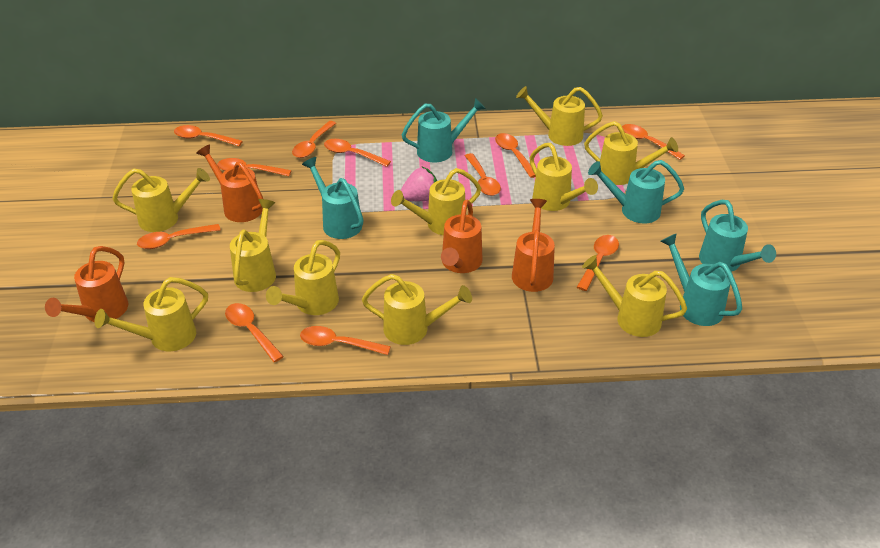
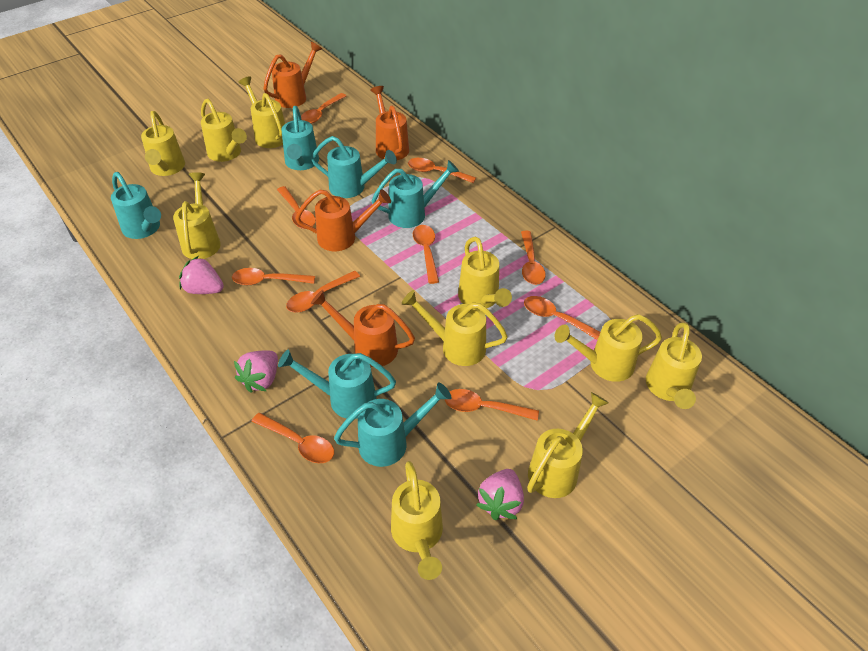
orange spoon: [137,224,220,249] [174,125,243,146] [217,158,292,176] [225,303,284,362] [292,121,336,158] [300,326,391,355] [324,139,391,167] [465,153,501,196] [495,133,536,178] [577,235,619,291] [622,124,685,160] = 11 -> [232,268,315,285] [251,413,334,463] [277,186,316,229] [286,271,360,312] [301,93,346,124] [408,158,476,183] [413,225,439,284] [445,389,539,421] [521,231,546,285] [524,296,600,340] = 10
pink strawberry: [401,167,437,201] = 1 -> [179,256,224,294] [234,350,278,393] [476,469,524,520] = 3
turquoise watering can: [302,157,363,239] [402,98,486,163] [588,160,684,223] [660,233,742,326] [699,200,776,272] = 5 -> [111,172,161,239] [278,349,396,419] [281,106,319,170] [311,136,397,198] [334,383,451,467] [372,160,459,228] = 6

